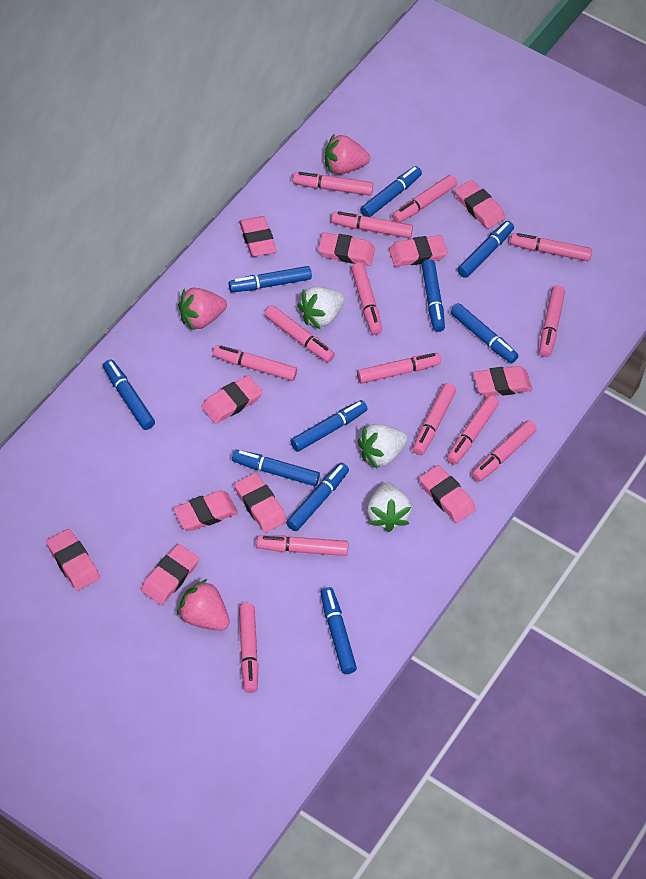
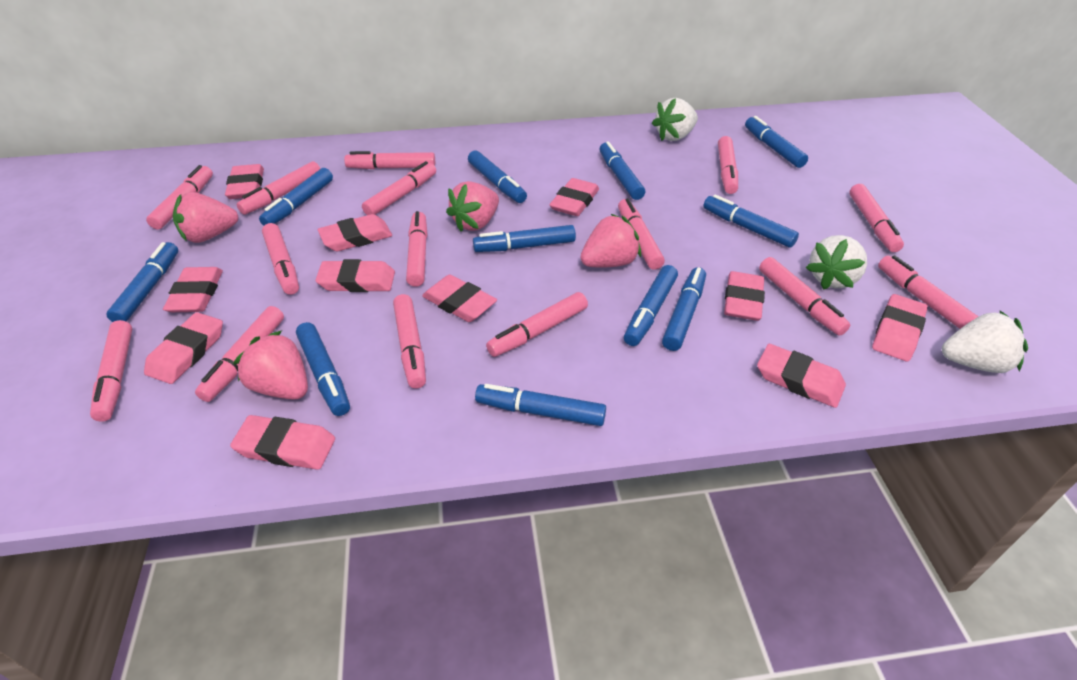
blue marker: [103,360,155,430] [228,266,312,292] [232,450,320,486] [286,463,349,531] [291,400,368,452] [320,587,357,674] [360,166,422,217] [422,259,445,332] [450,303,518,364] [457,221,514,278] = 10 -> [106,242,178,322] [259,168,333,226] [296,322,350,416] [468,150,527,203] [473,225,576,252] [475,384,606,426] [600,141,645,200] [624,265,678,346] [662,267,706,351] [703,195,799,248] [745,116,808,168] = 11
pink marker: [213,345,297,381] [239,603,259,693] [257,535,348,556] [264,305,335,362] [293,172,373,196] [331,211,413,238] [351,263,382,335] [357,353,441,384] [392,175,457,223] [412,383,456,455] [447,396,499,465] [472,420,537,482] [510,233,592,261] [539,285,565,357] = 14 -> [90,320,132,422] [146,165,213,229] [195,306,284,402] [237,161,320,215] [262,223,299,295] [344,151,435,169] [362,161,436,215] [393,294,426,389] [406,211,427,287] [486,292,588,357] [618,198,665,270] [718,136,738,194] [759,257,850,336] [849,184,904,252] [878,255,979,329] = 15
pink strawberry: [177,579,229,631] [178,288,227,331] [325,134,370,174] = 3 -> [173,192,238,243] [233,330,308,400] [446,181,499,232] [580,214,641,268] = 4

